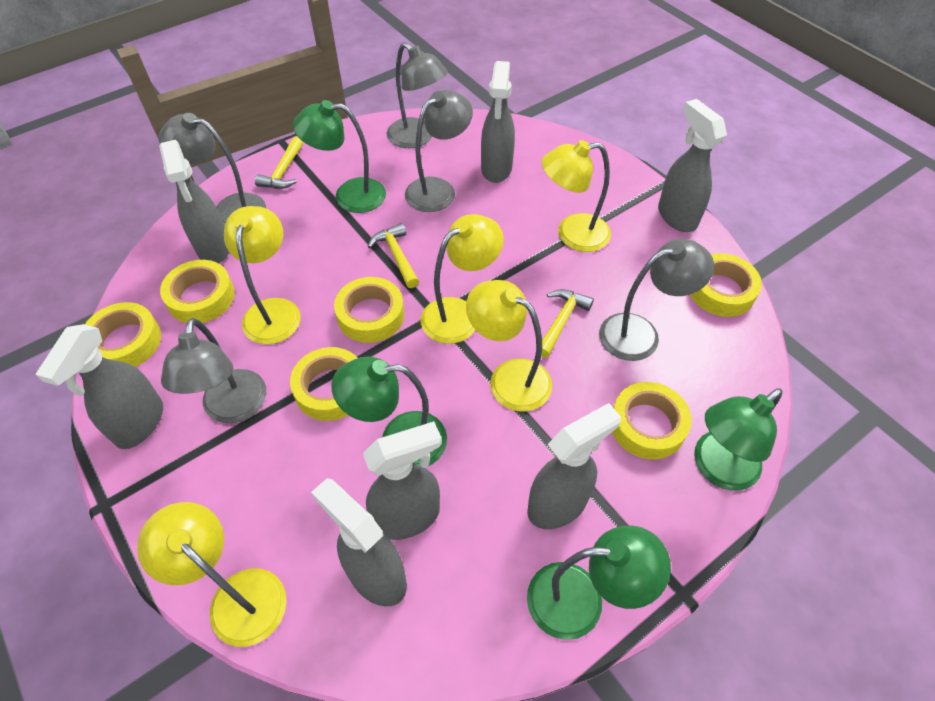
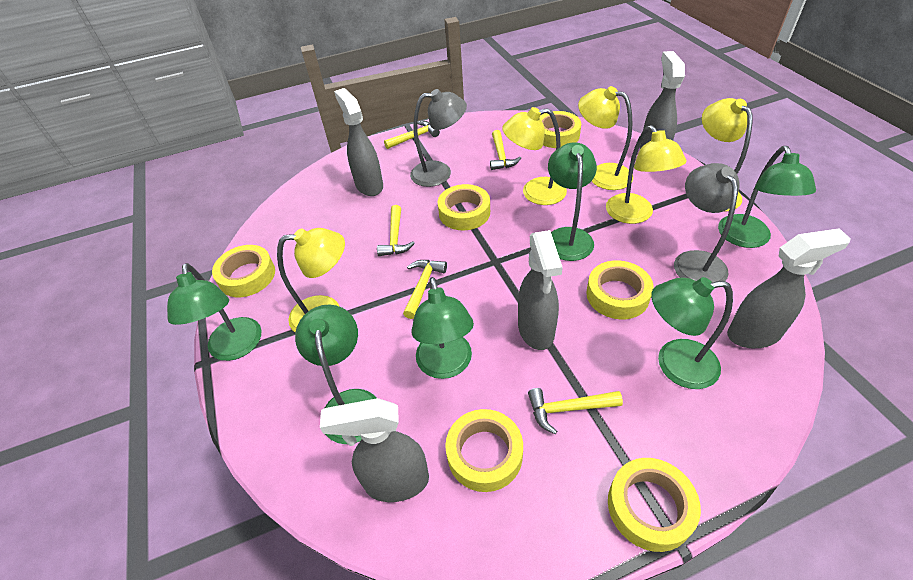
green lamp: [293,100,386,213] [331,356,447,466] [527,526,671,640] [694,388,783,490] = 4 -> [167,263,262,361] [295,305,376,444] [412,277,474,379] [548,142,597,261] [651,277,733,389] [718,146,816,248] = 6
grey lamp: [159,113,266,227] [161,318,266,423] [387,42,448,148] [405,90,473,212] [599,239,714,361] = 5 -> [410,89,467,187] [674,163,740,282] = 2
grey spray bottle: [35,324,163,449] [159,140,229,263] [311,478,407,606] [363,421,442,540] [481,61,515,183] [527,403,621,529] [658,99,727,232] = 7 -> [320,398,429,502] [334,88,383,196] [518,230,563,350] [640,51,685,149] [727,228,851,348] = 5
yellow hammer: [255,137,303,189] [367,223,419,288] [541,289,594,358] = 3 -> [377,205,415,256] [384,121,440,149] [403,260,447,319] [490,130,521,170] [528,388,623,434] = 5

